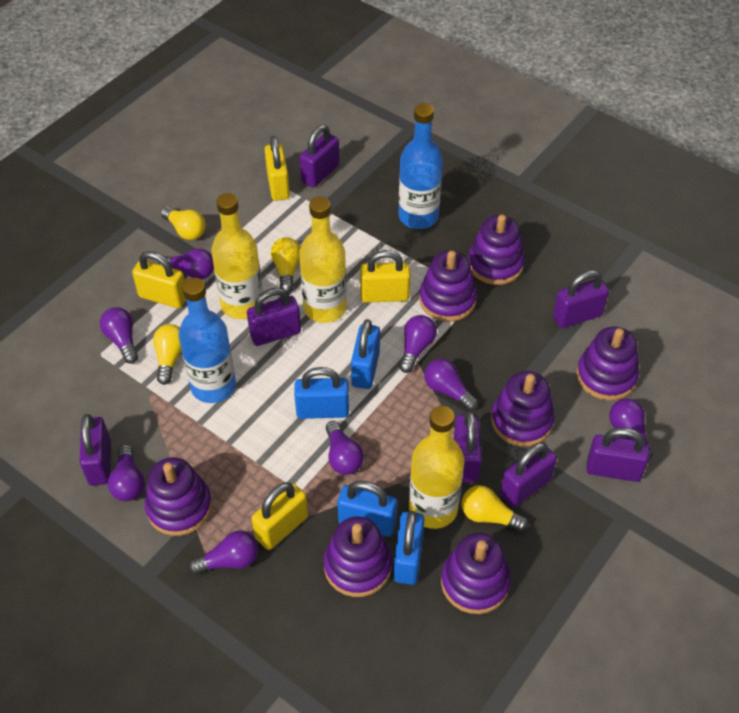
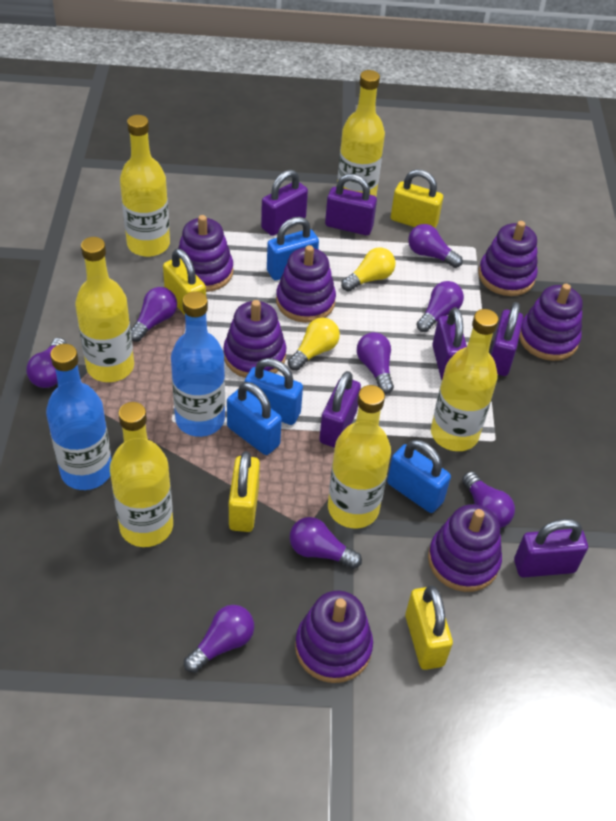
purple padlock: [80,414,111,486] [247,288,301,346] [300,125,340,188] [454,411,482,482] [500,442,557,507] [553,270,609,328] [586,428,650,482] = 7 -> [261,170,308,236] [319,371,361,448] [325,174,377,235] [432,307,467,380] [491,302,523,376] [514,519,588,578] = 6
yellow bottle: [211,193,264,319] [299,197,347,323] [409,406,464,529] = 3 -> [75,237,134,382] [110,402,173,547] [120,115,170,257] [328,385,391,528] [337,70,385,196] [431,309,499,451] = 6
yellow light bulb: [153,324,182,385] [161,207,206,240] [271,237,301,293] [462,485,528,532] = 4 -> [288,318,340,371] [341,247,395,292] = 2

